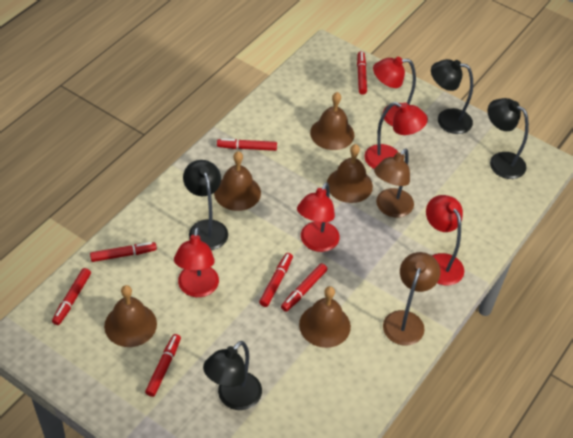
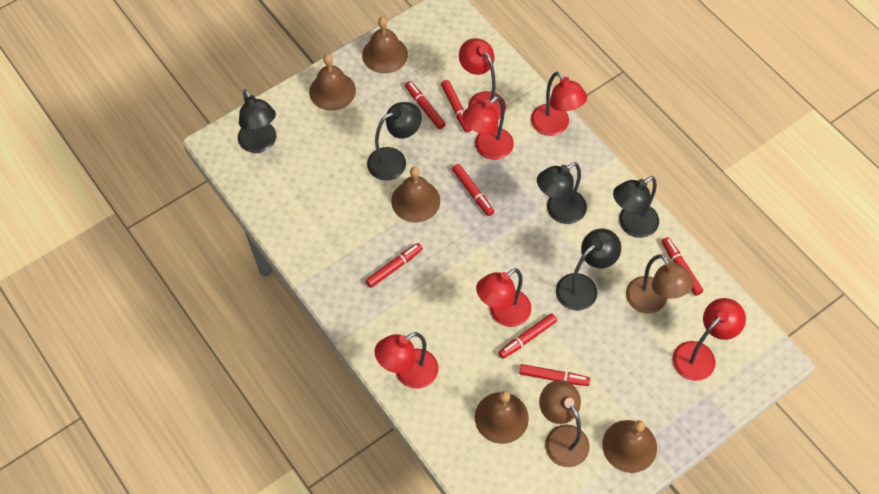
black lamp: [183,160,228,250] [203,341,262,410] [431,59,473,134] [487,98,529,179] = 4 -> [238,89,276,153] [367,102,422,181] [537,162,587,224] [556,229,621,311] [613,176,659,238] = 5
red lamp: [174,227,219,297] [297,182,340,252] [364,102,428,169] [373,57,416,126] [426,195,464,285] = 5 -> [374,332,438,389] [459,38,506,120] [462,96,514,160] [476,268,531,327] [531,72,587,136] [672,298,746,381] = 6

